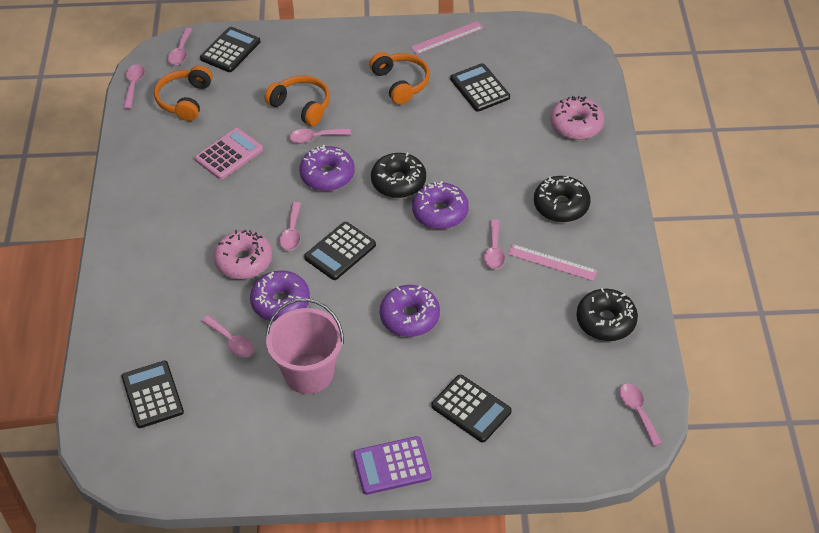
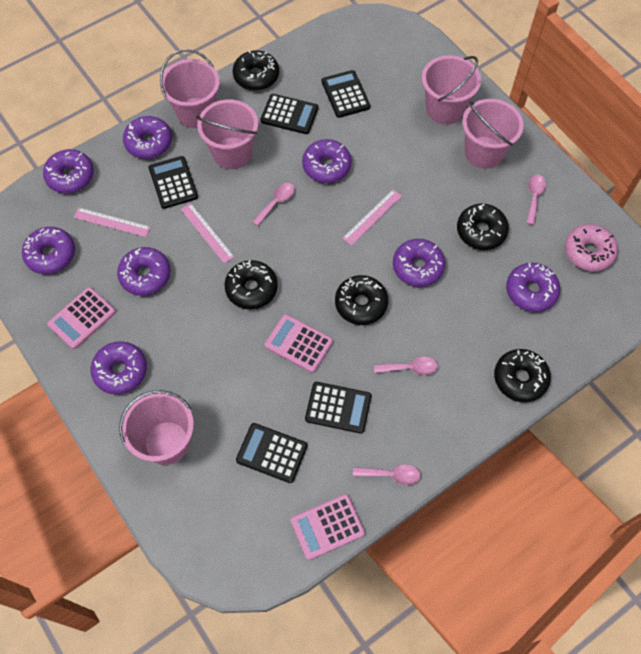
black donut: [371,153,426,198] [534,176,590,222] [576,288,638,341] = 3 -> [224,260,278,310] [233,50,279,91] [335,275,388,325] [457,204,509,250] [494,349,551,402] = 5
orange headphones: [154,65,212,121] [265,75,330,126] [369,52,430,105] = 3 -> none = 0
pink bucket: [266,298,344,394] = 1 -> [119,390,194,465] [160,49,220,128] [196,99,258,169] [422,55,481,125] [462,99,524,169] = 5
pink calculator: [195,128,263,180] = 1 -> [47,287,116,349] [265,314,333,373] [291,494,365,560] = 3
pink donut: [213,230,272,279] [550,96,604,140] = 2 -> [565,224,618,271] = 1
pink ruler: [411,21,483,54] [508,244,598,281] = 2 -> [74,208,151,237] [181,203,234,264] [342,189,402,246] = 3
pink spoon: [123,64,145,109] [168,28,193,65] [202,315,254,357] [280,202,301,250] [289,128,351,143] [484,219,505,269] [619,383,662,446] = 7 -> [252,183,295,226] [353,464,421,485] [374,357,438,375] [526,175,546,225] = 4
purple calculator: [353,436,432,495] = 1 -> none = 0
purple donut: [250,271,310,321] [299,145,355,191] [380,285,440,337] [412,181,469,229] = 4 -> [22,227,75,274] [43,149,94,193] [91,341,147,394] [117,247,171,296] [123,116,172,159] [302,139,352,183] [393,239,445,287] [506,263,560,312] = 8

